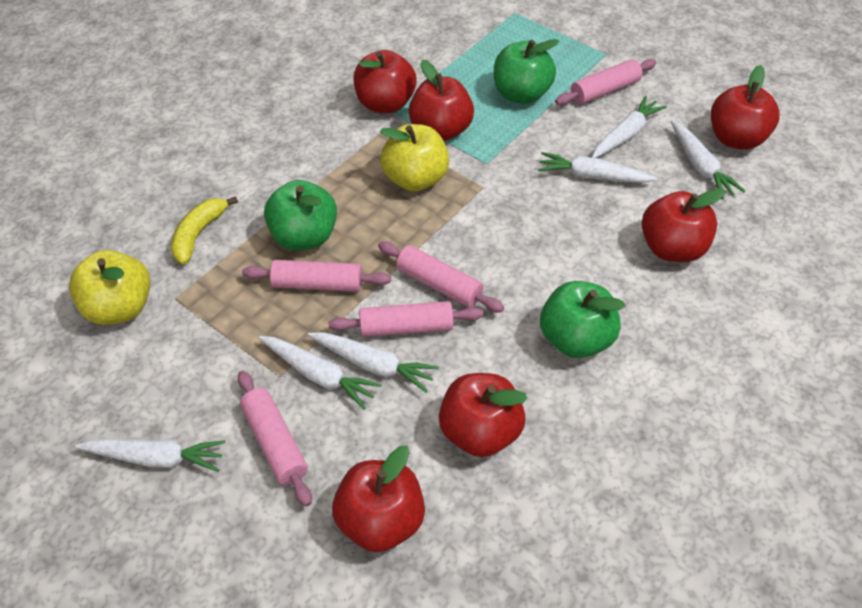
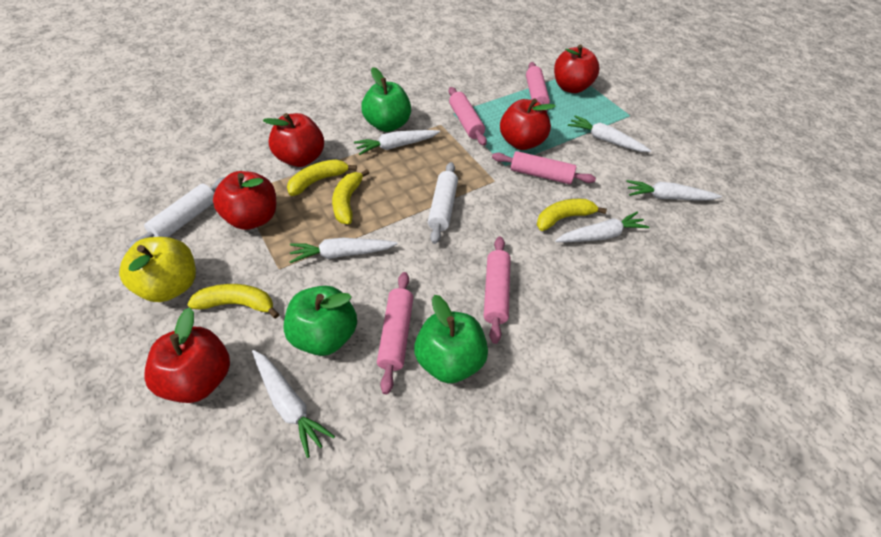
red apple: [332,446,425,552] [353,50,416,113] [409,60,474,141] [439,373,528,457] [642,189,725,262] [711,65,780,150] = 6 -> [144,308,230,403] [213,171,276,230] [263,113,324,167] [500,98,556,150] [554,45,600,93] = 5
white rolling pin: none = 0 -> [129,177,225,249] [428,162,458,244] = 2
yellow apple: [69,250,151,325] [380,124,449,191] = 2 -> [119,237,196,302] = 1
yellow banana: [171,196,238,265] = 1 -> [187,284,279,318] [287,159,357,196] [332,169,369,224] [537,199,607,231] = 4

